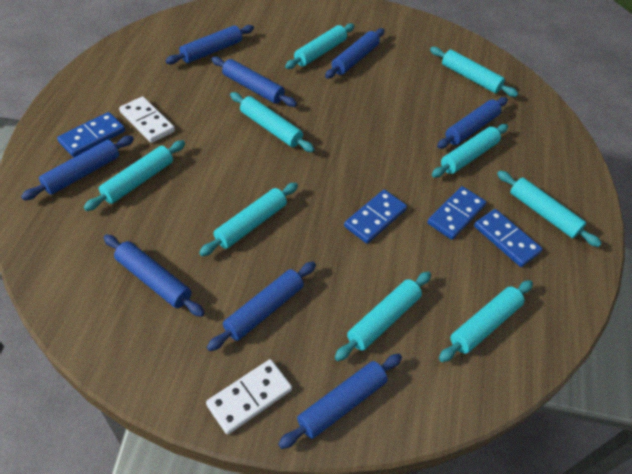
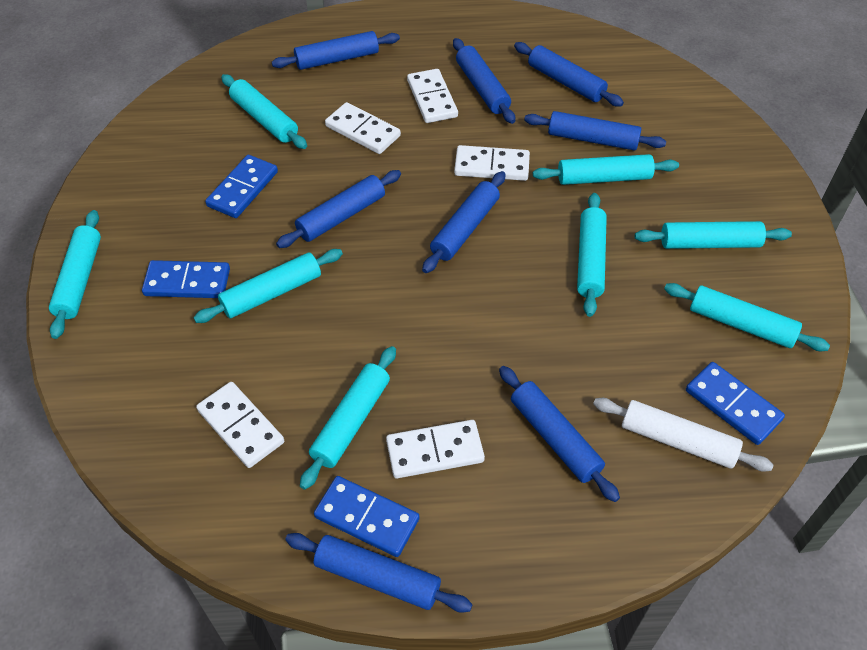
turquoise rolling pin: [84,140,185,211] [199,183,298,256] [230,92,315,152] [285,23,354,69] [335,272,431,361] [430,47,518,97] [432,124,508,178] [439,280,533,362] [497,171,602,247] = 9 -> [49,210,101,339] [193,249,343,323] [221,74,307,149] [300,346,396,490] [533,154,679,185] [577,193,607,317] [635,221,792,249] [664,283,830,351] = 8
white domino: [119,96,175,143] [206,359,292,435] = 2 -> [196,382,284,468] [325,102,401,154] [386,420,485,478] [407,69,458,123] [454,145,530,181] = 5
white rolling pin: none = 0 -> [593,398,773,472] = 1

